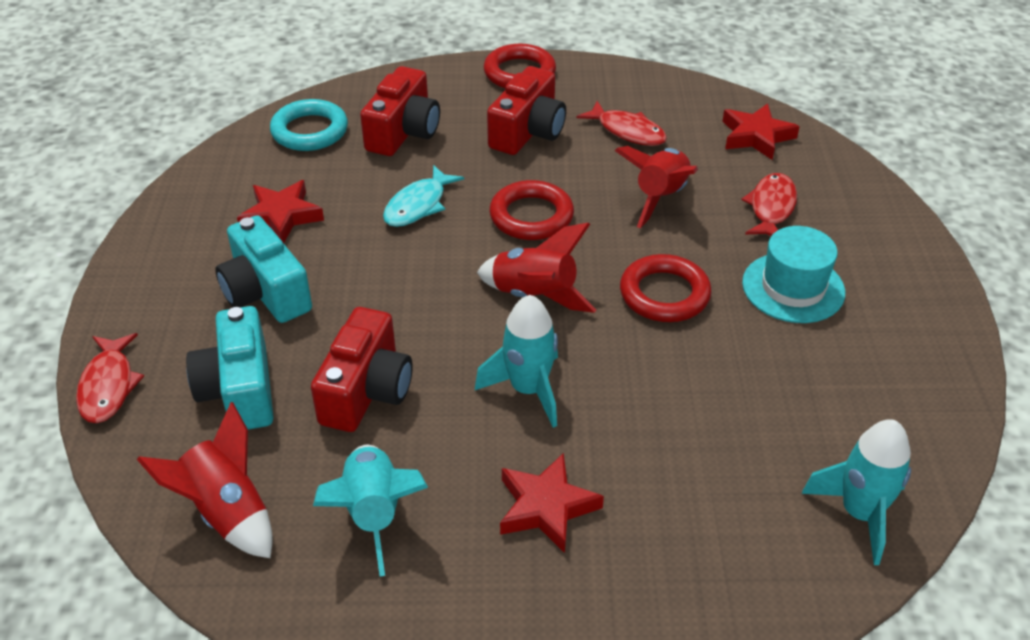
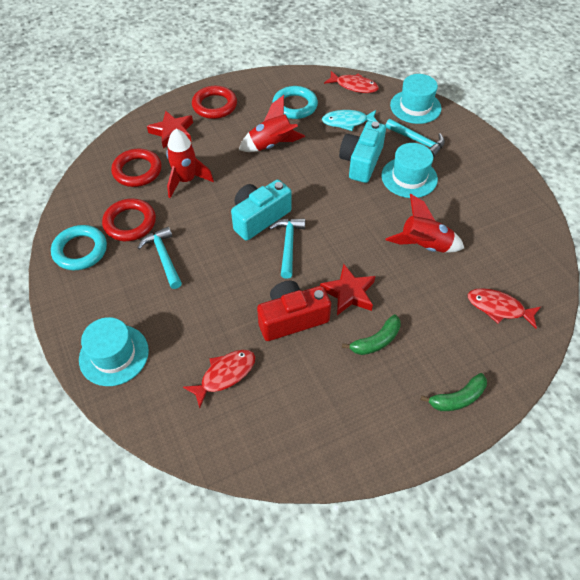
green banana: none = 0 -> [342,315,401,355] [421,373,487,411] = 2
red camera: [311,307,413,432] [360,66,440,156] [487,66,566,155] = 3 -> [257,281,331,341] = 1
red star: [237,180,324,243] [500,453,604,553] [722,103,800,160] = 3 -> [147,111,193,149] [320,264,375,315] = 2
turquoise hammer: none = 0 -> [138,227,182,289] [269,218,305,279] [386,119,445,158] = 3
turquoise hat: [742,226,845,323] = 1 -> [79,317,149,386] [381,143,438,198] [390,74,442,124] = 3
turquoise ring: [270,99,348,151] = 1 -> [51,225,107,270] [273,86,318,119] = 2
turquoise rocket: [313,445,428,577] [475,295,558,428] [801,419,911,565] = 3 -> none = 0

